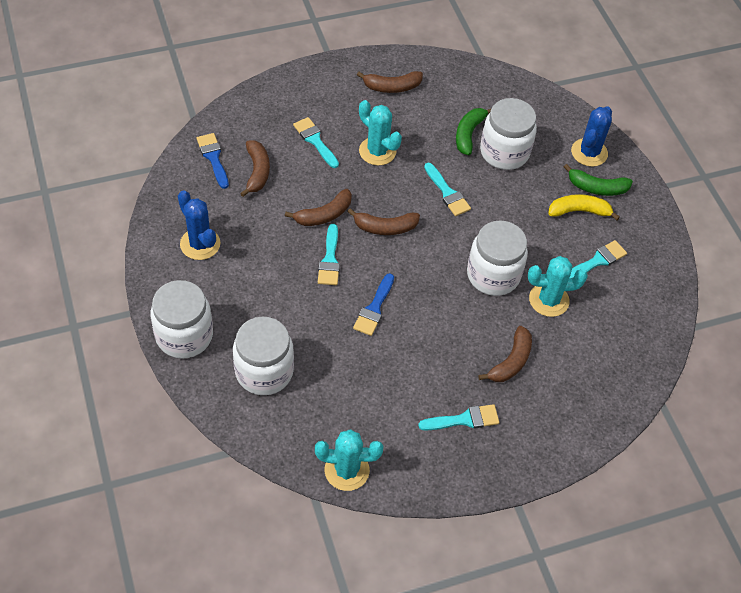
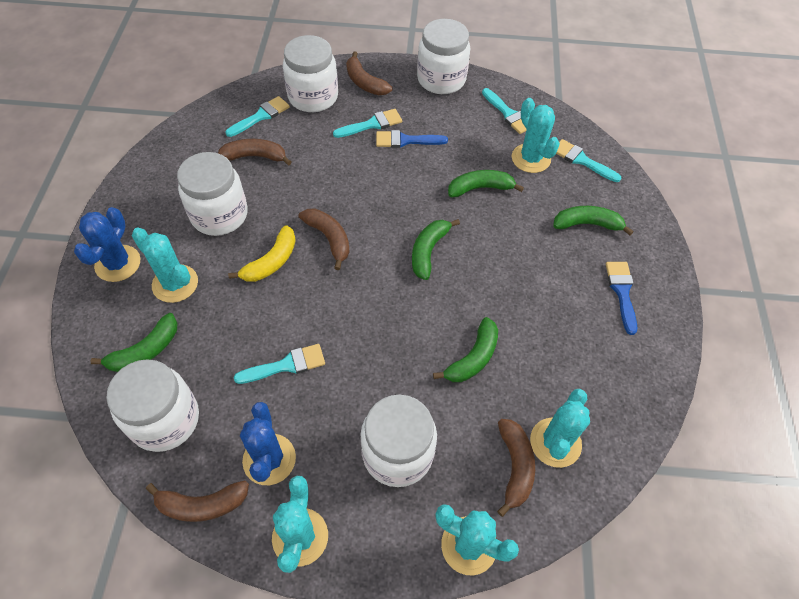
green banana: [456,108,492,155] [564,164,633,196] = 2 -> [90,313,177,372] [412,219,460,280] [433,317,498,382] [448,170,524,197] [553,206,634,235] = 5
turquoise cactus: [315,429,383,491] [359,100,402,166] [528,256,588,317] = 3 -> [132,228,198,303] [272,476,328,573] [435,504,519,576] [512,98,560,173] [530,389,590,468] = 5
white jar: [150,280,213,359] [233,316,294,395] [467,220,528,296] [480,98,537,170] = 4 -> [106,359,199,452] [177,152,248,236] [283,35,338,112] [360,394,437,487] [417,19,470,94] = 5

